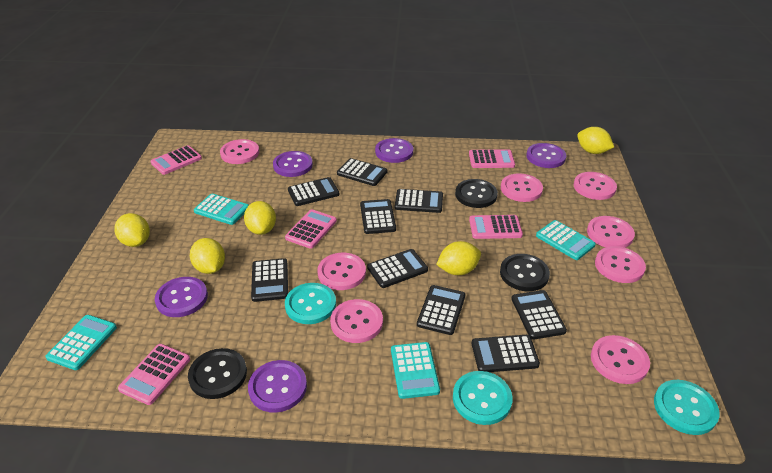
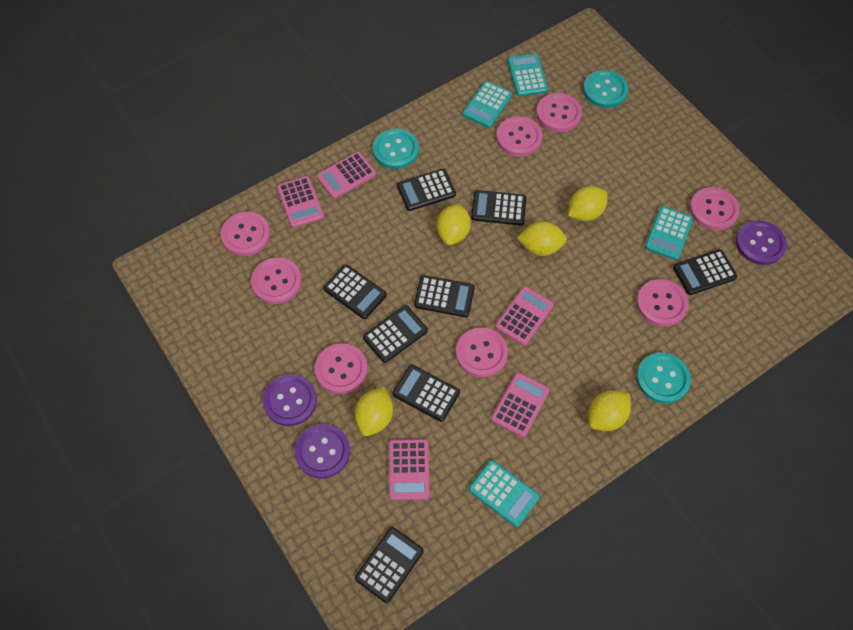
black button: [188,348,247,399] [455,179,498,208] [500,254,550,291] = 3 -> none = 0
black calculator: [251,258,288,302] [288,177,340,206] [337,158,387,186] [360,199,396,234] [367,249,428,288] [395,189,443,213] [417,285,465,335] [472,335,540,372] [511,290,567,339] = 9 -> [324,265,387,319] [355,527,423,603] [363,305,428,363] [393,365,460,422] [397,169,456,211] [414,275,475,317] [471,190,526,226] [673,249,737,295] = 8
purple button: [155,277,208,317] [248,360,307,413] [273,151,313,177] [375,138,413,163] [526,143,566,168] = 5 -> [263,374,317,426] [295,424,350,479] [736,220,787,265] = 3

